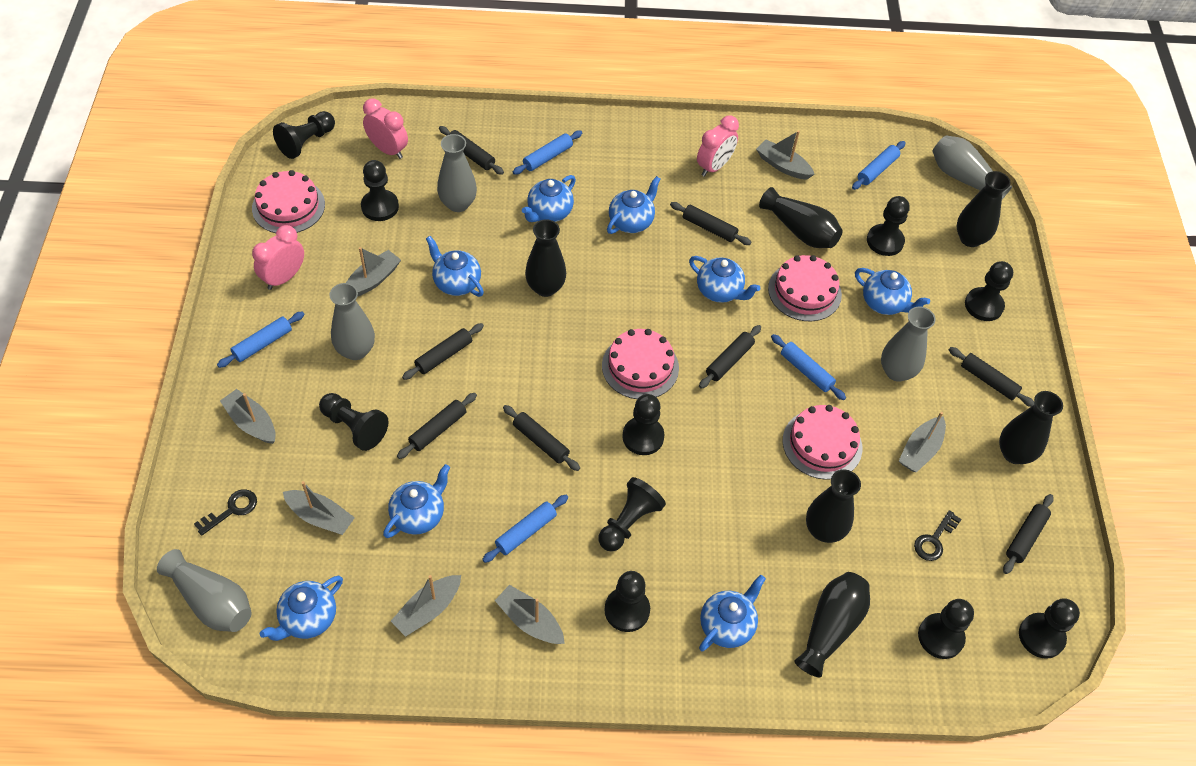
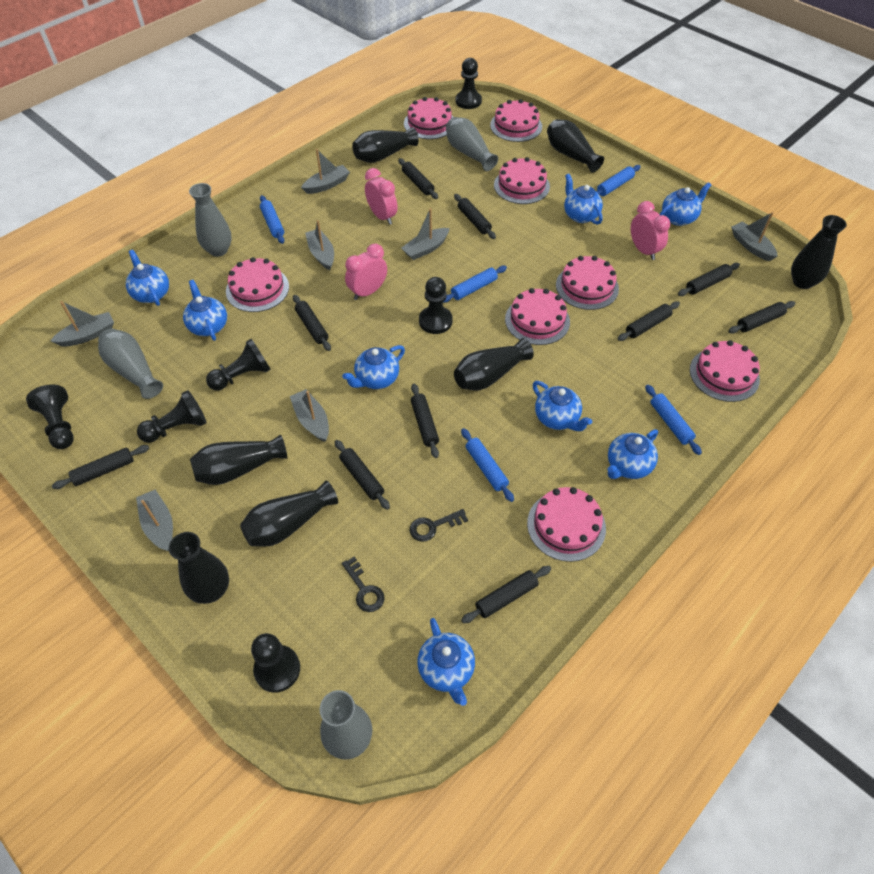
black pawn: [273,111,335,159] [319,393,389,451] [361,160,399,221] [598,477,666,551] [604,571,650,632] [622,394,664,455] [867,196,910,256] [918,599,974,659] [965,261,1013,321] [1019,598,1080,659] = 10 -> [26,385,73,449] [137,390,207,443] [206,339,271,391] [251,633,300,693] [419,277,453,334] [456,58,482,109] = 6
black rolling pin: [397,393,477,459] [402,323,484,380] [439,126,504,175] [503,405,580,471] [670,202,751,245] [699,325,761,389] [949,347,1034,407] [1003,494,1054,574] = 8 -> [52,445,149,489] [293,295,331,351] [335,440,390,510] [398,158,438,199] [411,384,439,458] [454,194,496,239] [461,566,551,623] [618,301,680,341] [678,263,740,296] [728,301,795,333] = 10
black vase: [525,219,566,297] [759,187,843,248] [794,572,870,677] [806,470,861,543] [956,171,1011,247] [999,391,1063,464] = 6 -> [169,532,229,604] [190,434,287,485] [240,480,338,546] [352,127,419,163] [454,338,534,390] [547,119,604,173] [791,215,847,289] = 7
grey vase: [157,549,252,632] [329,283,375,360] [437,134,477,212] [881,306,936,382] [932,135,1012,199] = 5 -> [98,329,163,399] [189,183,232,257] [320,690,373,760] [446,117,498,171] = 4
pink cake: [252,170,325,233] [602,329,679,399] [768,255,842,321] [783,405,862,480] = 4 -> [226,257,289,312] [404,97,453,139] [490,99,542,142] [494,157,550,204] [505,288,570,345] [527,487,606,562] [556,256,619,310] [690,340,760,402] = 8

